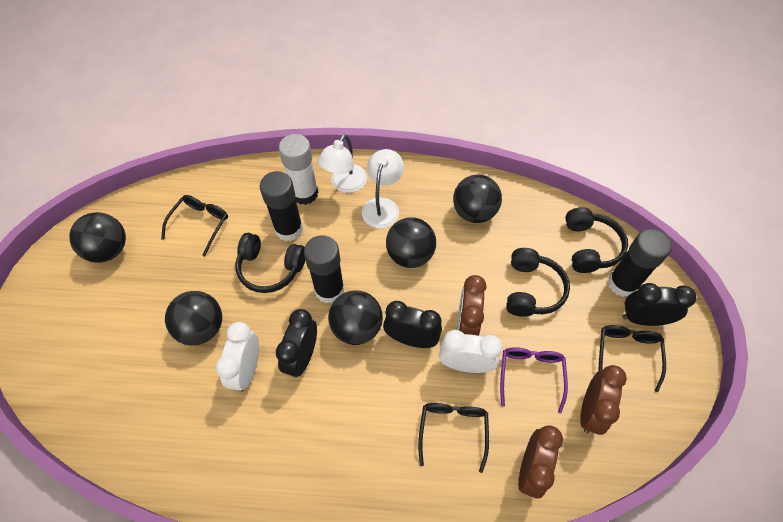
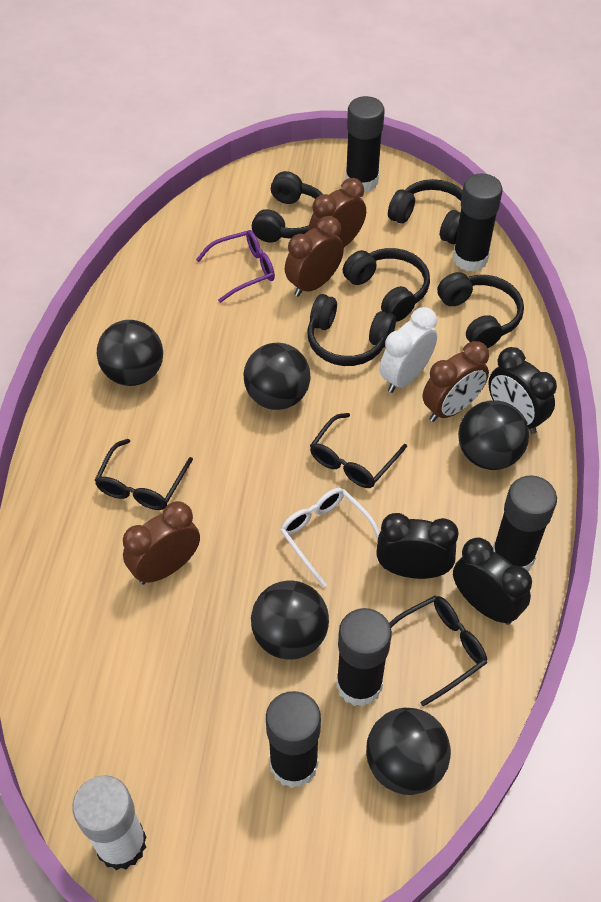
black glue stick: [260,171,303,241] [304,235,345,303] [608,229,672,297] = 3 -> [266,691,321,788] [336,608,392,707] [346,96,385,192] [453,173,503,272] [493,475,557,571] = 5
black headphones: [236,233,305,293] [506,248,570,317] [565,207,628,273] = 3 -> [252,171,322,243] [307,294,396,366] [343,248,430,322] [388,179,463,244] [437,272,524,348] = 5
brown clock: [457,275,486,336] [518,425,563,499] [580,365,627,435] = 3 -> [123,501,200,584] [285,216,344,297] [309,178,366,247] [422,341,489,422] = 4
white clock: [216,322,259,392] [439,330,502,373] = 2 -> [380,307,437,393] = 1
white glasses: none = 0 -> [280,488,380,587] = 1
white lamp: [317,134,367,193] [362,149,404,228] = 2 -> none = 0

